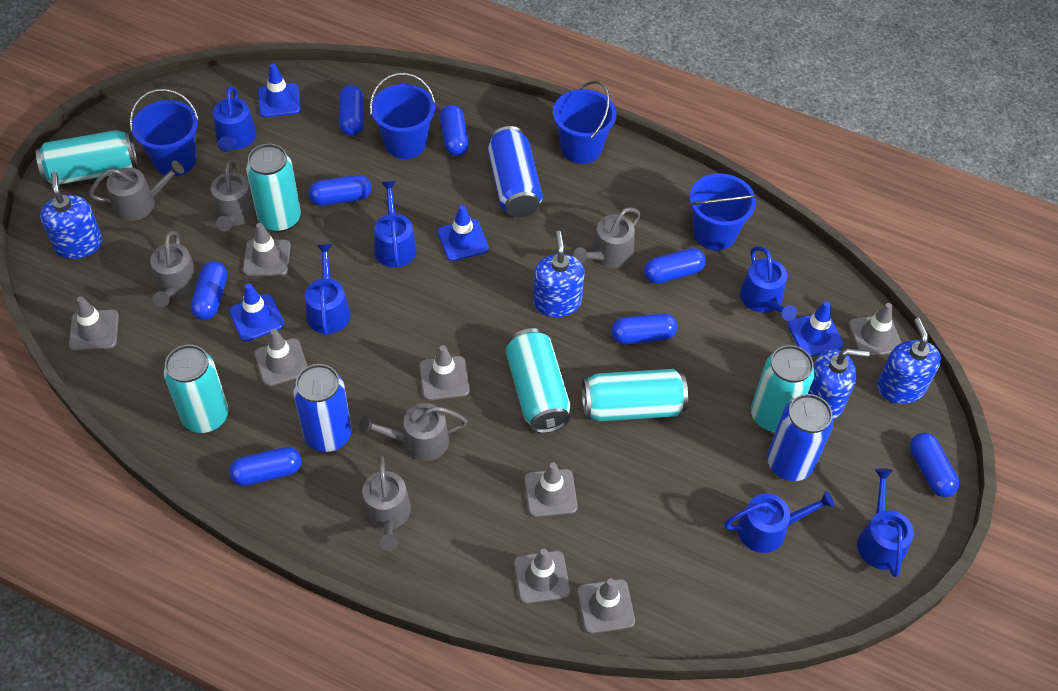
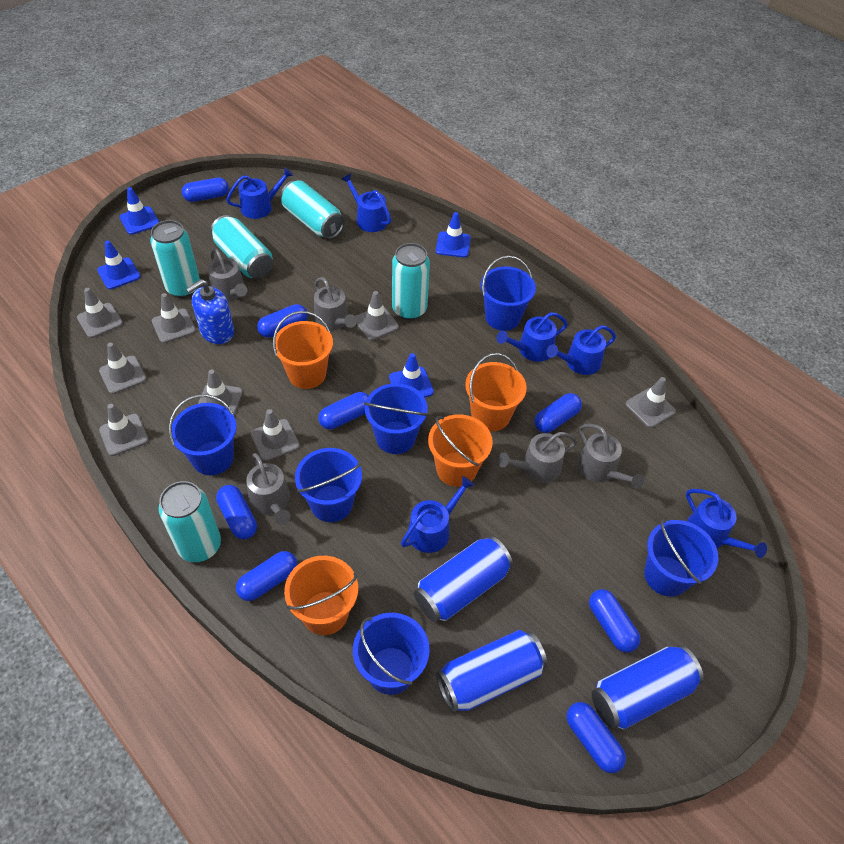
blue bucket: [130,89,199,176] [370,73,436,159] [553,81,617,164] [689,173,758,250] = 4 -> [169,394,236,475] [295,448,362,522] [353,613,430,695] [364,383,428,454] [481,256,536,331] [644,520,718,597] = 6
blue soap dispenser: [40,172,102,259] [533,231,585,317] [808,349,869,420] [877,318,941,404] = 4 -> [186,279,234,344] = 1
grey watering can: [89,161,184,221] [150,231,199,307] [211,160,256,231] [359,403,467,461] [363,455,411,551] [573,207,641,268] = 6 -> [208,248,247,301] [246,453,291,525] [314,277,357,331] [497,432,578,483] [577,424,644,489] = 5
orange bucket: none = 0 -> [273,311,333,389] [284,556,358,635] [428,414,493,487] [465,353,527,431] = 4
turquoise can: [36,130,138,185] [164,345,228,433] [246,144,301,232] [506,328,571,433] [582,369,688,422] [751,345,815,432] = 6 -> [150,220,200,298] [159,481,221,562] [211,215,273,279] [281,180,345,239] [392,243,430,320] = 5

